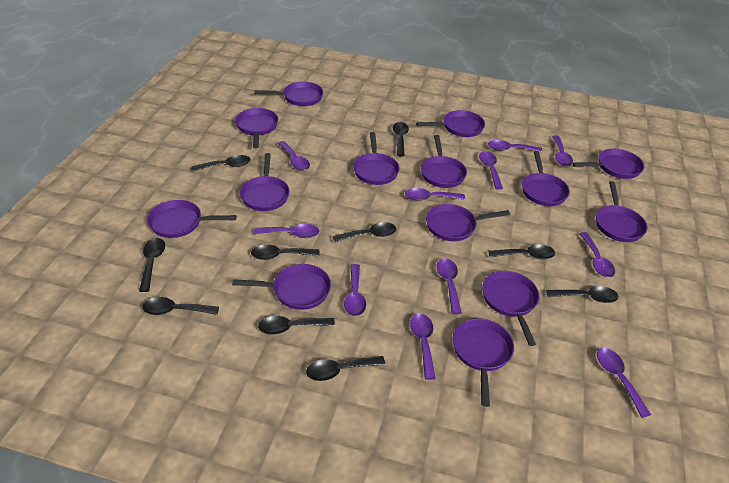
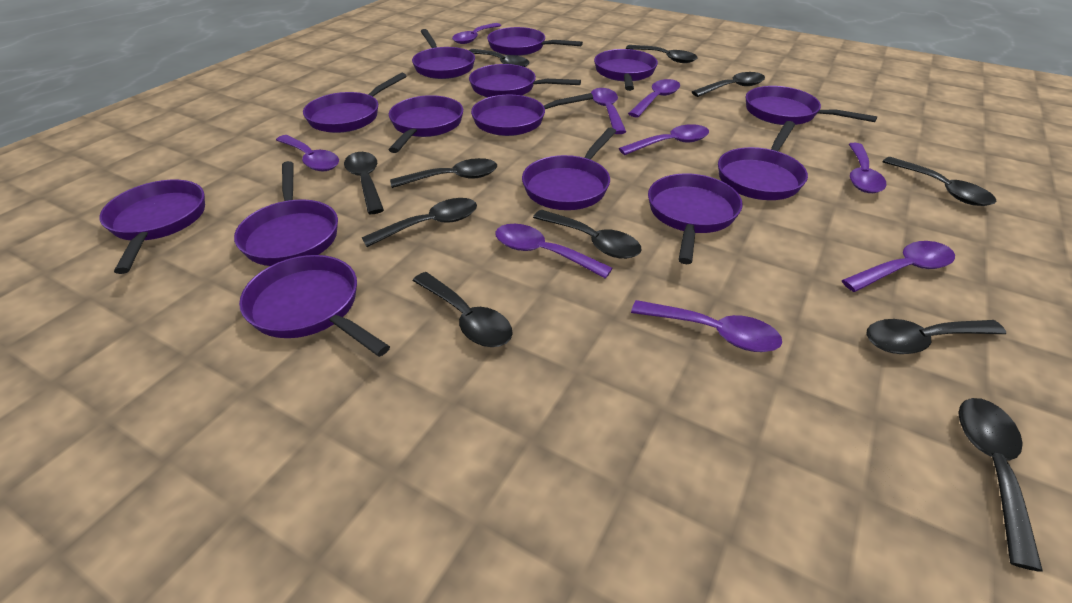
black spoon: [139,238,165,292] [142,297,219,315] [191,155,250,172] [251,244,320,260] [258,316,335,335] [306,356,385,381] [332,222,396,242] [393,122,409,156] [489,244,555,259] [546,286,619,303] = 10 -> [344,152,384,214] [361,198,477,247] [390,158,497,188] [412,272,513,347] [468,49,529,67] [533,210,642,259] [626,45,698,63] [692,72,765,97] [867,319,1006,354] [882,157,997,206] [958,398,1043,572] = 11
purple spoon: [253,224,319,238] [277,141,310,171] [344,264,366,316] [405,188,465,201] [410,313,436,380] [436,258,462,314] [479,151,503,189] [488,140,542,152] [552,135,573,166] [579,232,615,277] [597,348,651,418] = 11 -> [276,135,339,171] [452,23,501,44] [495,224,613,279] [591,88,626,134] [619,124,709,155] [628,79,680,118] [631,300,782,352] [842,241,955,292] [849,143,886,193] = 9

